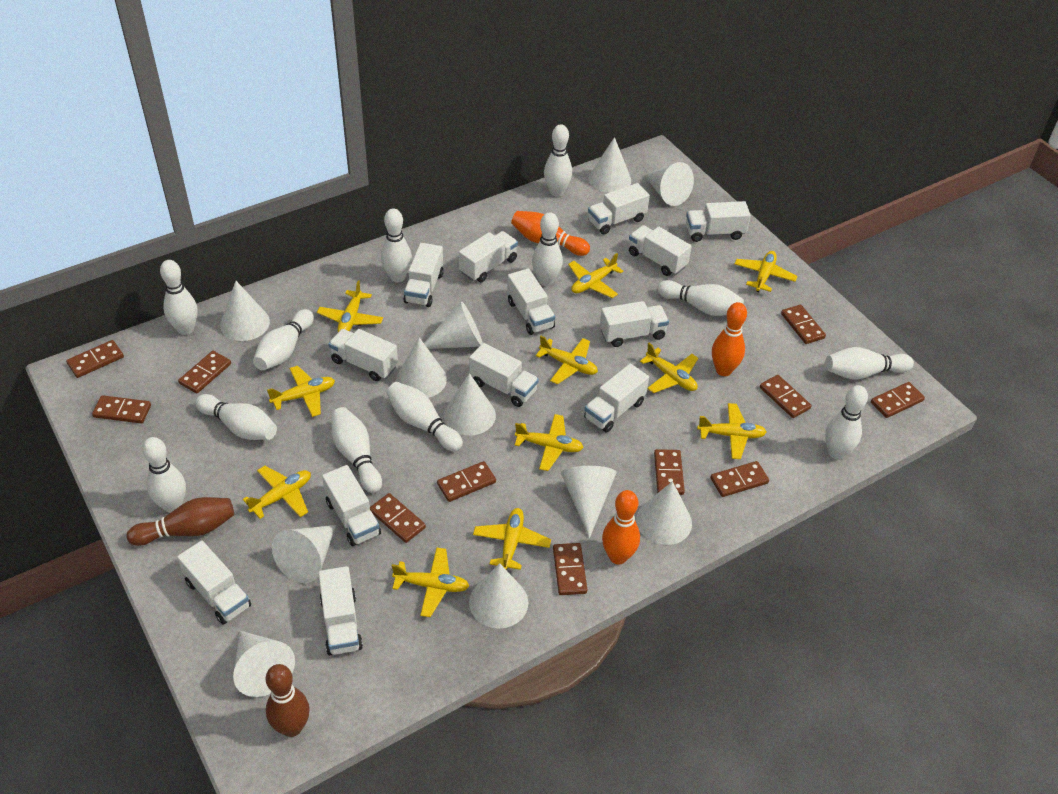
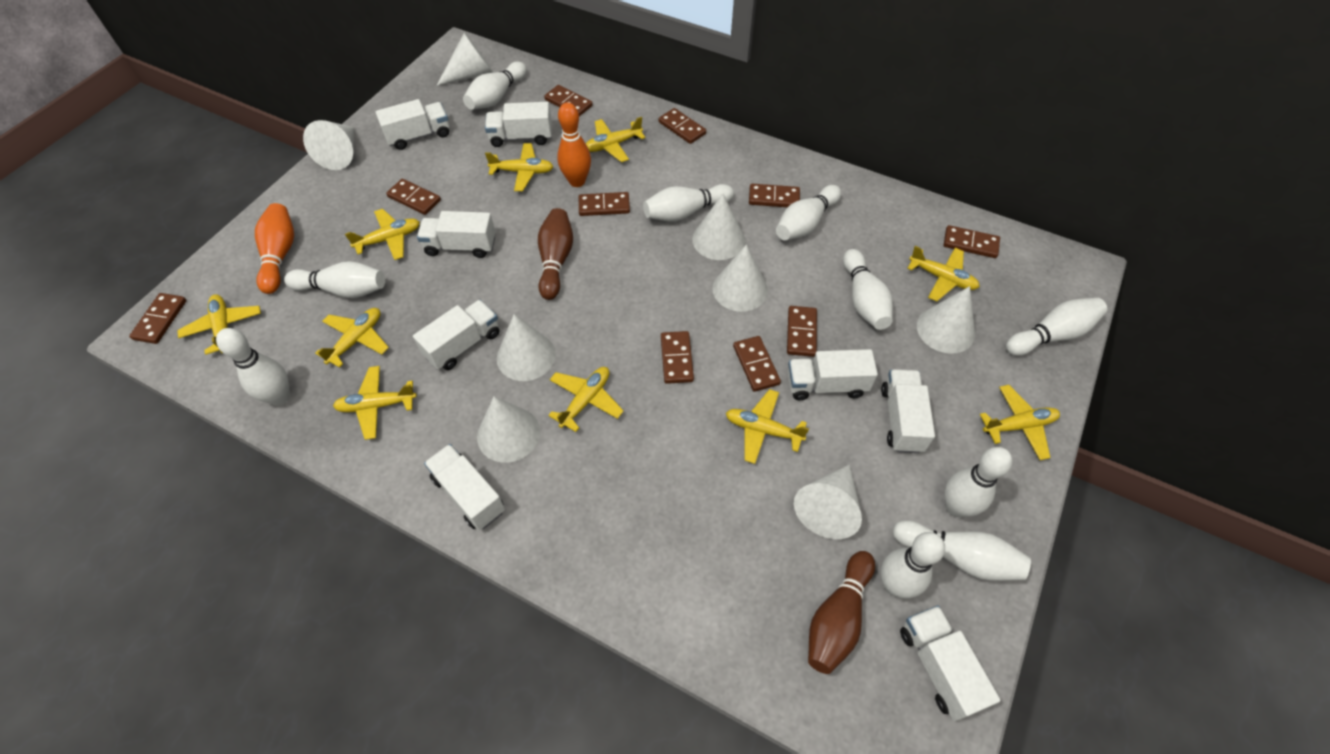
brown domino: [66,340,124,378] [92,395,151,423] [178,351,231,393] [370,493,426,543] [437,461,496,502] [553,543,587,595] [654,449,685,495] [710,461,769,497] [760,375,811,418] [781,305,826,344] [871,382,925,418] = 11 -> [129,293,186,344] [386,179,441,215] [544,85,593,116] [579,192,630,216] [658,108,706,144] [661,331,694,384] [733,336,781,392] [749,184,800,207] [787,306,817,357] [944,225,1000,258] = 10
orange bowling pin: [511,211,590,256] [602,490,640,564] [712,302,747,376] = 3 -> [255,203,294,294] [557,102,591,187] = 2
white bowling pin: [142,437,186,513] [160,260,198,335] [195,394,277,440] [253,309,314,370] [331,407,382,493] [381,208,412,283] [386,382,463,451] [532,212,563,286] [544,124,572,197] [657,280,744,316] [825,347,914,380] [825,385,868,459] = 12 -> [216,328,290,406] [284,261,385,298] [463,61,527,110] [643,184,734,222] [776,185,841,240] [843,249,893,330] [881,532,945,598] [893,520,1031,581] [945,447,1013,517] [1006,298,1107,356] = 10
white cone: [220,281,270,341] [233,631,295,697] [272,525,336,583] [396,337,447,398] [424,301,483,349] [444,373,496,436] [469,563,528,629] [561,466,617,538] [589,137,631,193] [636,481,692,545] [644,162,694,206] = 11 -> [303,120,354,170] [437,32,494,86] [477,396,540,463] [497,314,556,381] [692,194,745,260] [712,244,768,312] [794,464,862,539] [917,286,975,354] = 8
white truck: [177,540,251,624] [318,566,363,655] [322,465,381,546] [328,329,398,381] [403,243,444,307] [459,231,518,282] [469,343,539,407] [507,268,555,335] [584,364,649,433] [588,183,650,234] [600,301,669,347] [629,225,692,276] [686,201,751,242] = 13 -> [375,99,449,150] [413,300,499,370] [417,211,496,258] [424,444,505,530] [485,102,552,147] [788,349,878,400] [881,369,935,453] [900,605,1001,721] = 8
yellow plane: [243,466,311,519] [267,366,335,417] [317,280,383,332] [392,547,469,617] [473,508,551,570] [515,414,584,471] [536,336,598,384] [568,253,623,298] [640,343,698,393] [697,403,767,459] [734,251,797,292] = 11 -> [177,294,261,355] [315,308,389,368] [333,366,417,440] [345,209,420,260] [485,143,554,191] [548,367,624,432] [585,117,645,162] [726,389,809,464] [907,246,980,301] [980,385,1060,460] = 10

